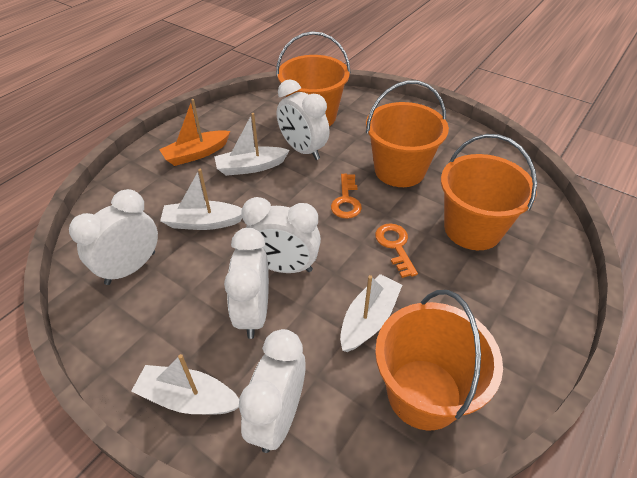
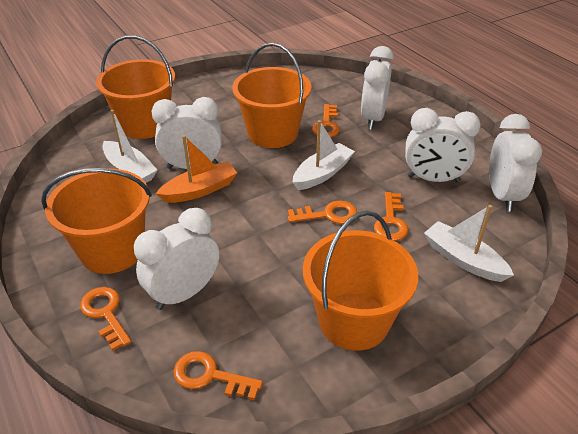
orange key: [331,174,362,219] [375,223,418,278] = 2 -> [80,287,131,351] [173,351,263,400] [288,200,357,224] [312,104,340,137] [374,192,408,241] = 5
white boat: [131,354,239,415] [160,169,242,230] [214,113,290,176] [340,274,402,352] = 4 -> [102,110,158,183] [293,120,355,190] [424,205,514,282] = 3

